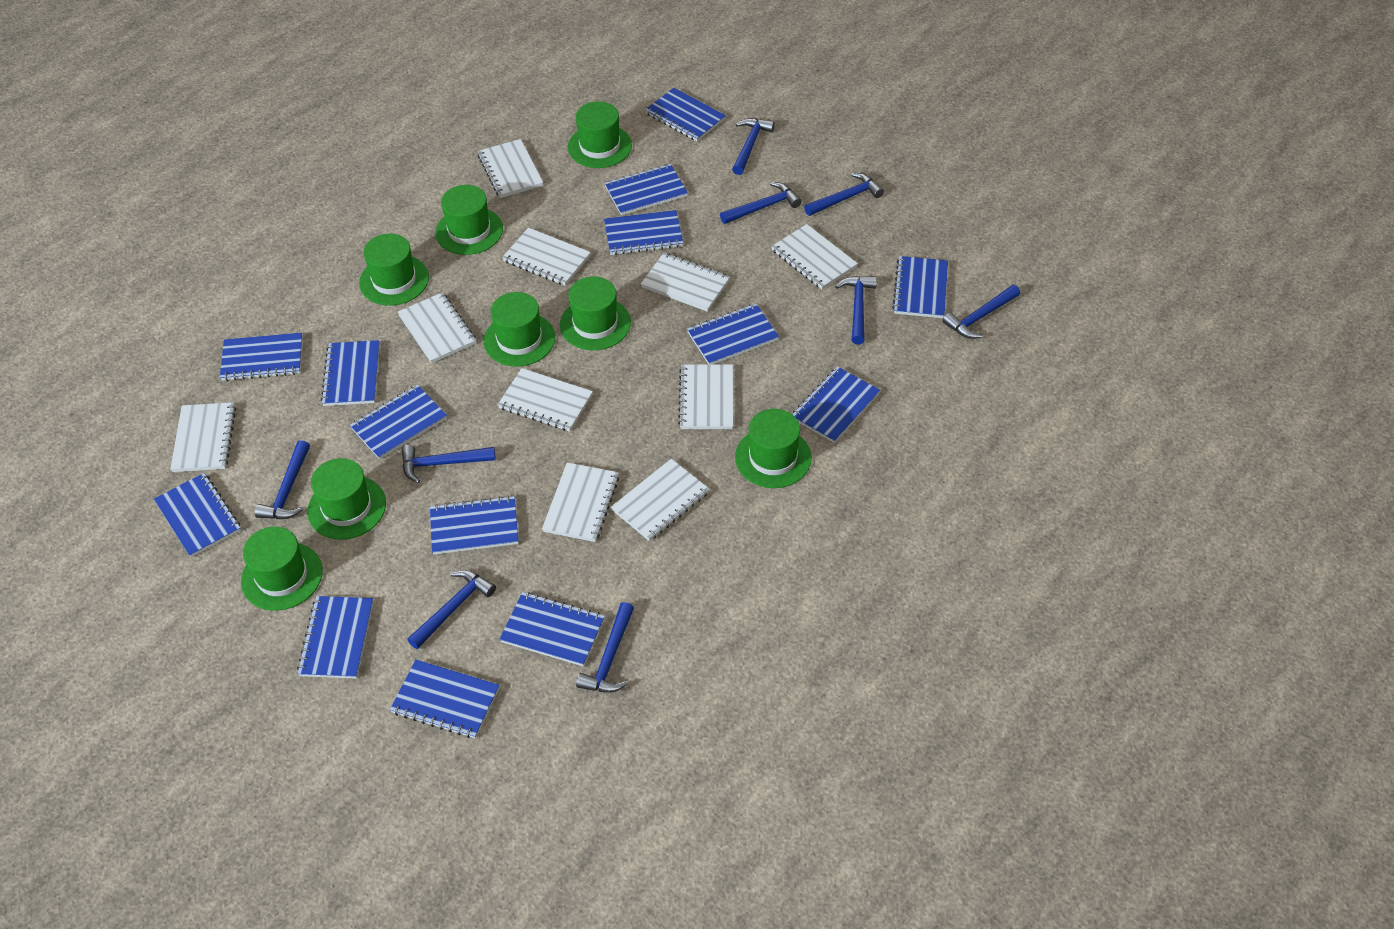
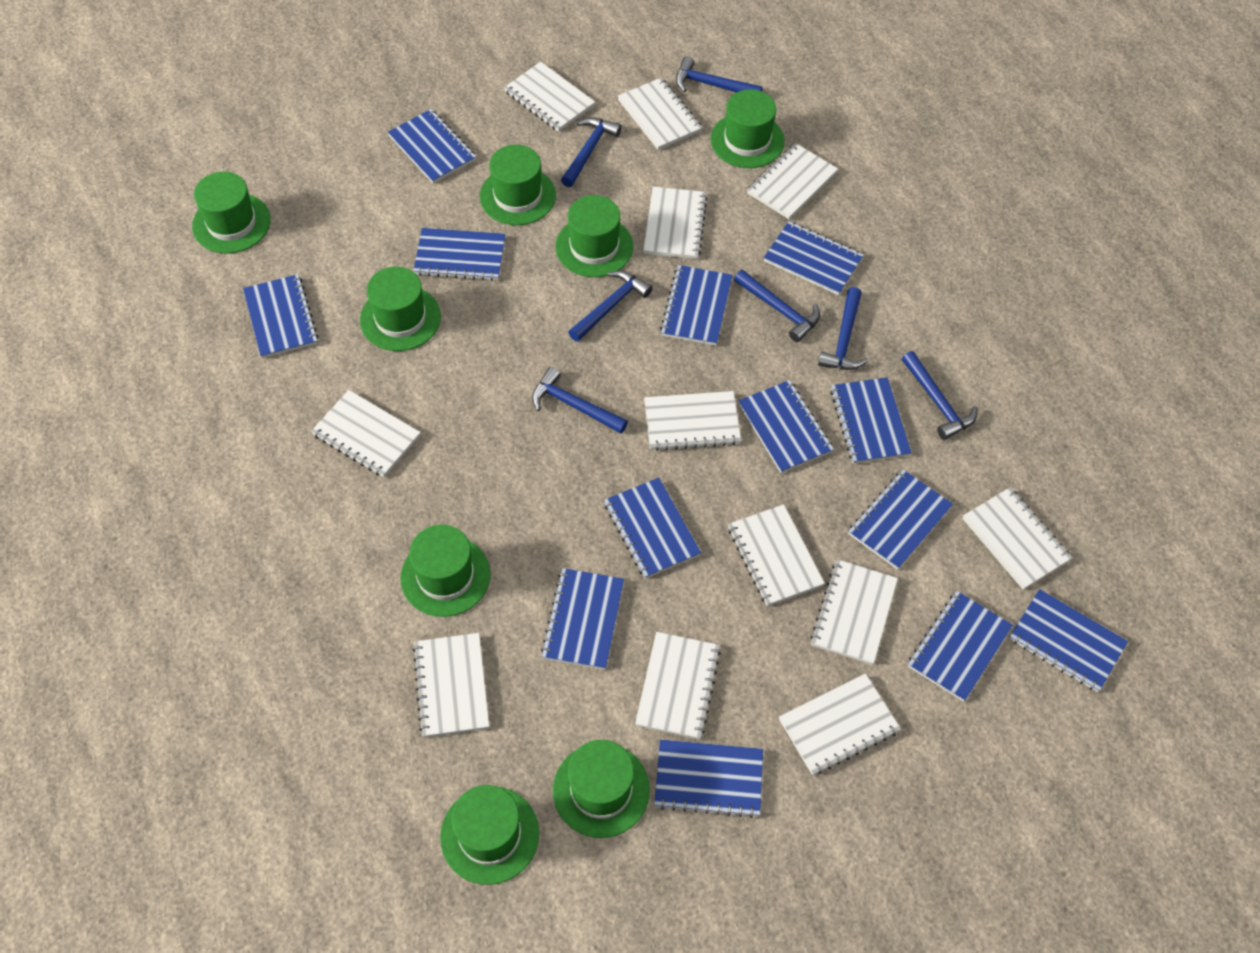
blue hammer: [255,440,310,519] [402,445,496,483] [407,570,496,649] [576,602,634,693] [720,182,802,224] [732,118,775,175] [804,173,884,216] [835,276,877,344] [942,285,1020,339] = 9 -> [532,367,628,434] [561,117,622,187] [568,270,653,342] [676,56,763,93] [734,270,820,342] [818,287,868,370] [902,351,977,440] = 7
blue notebook: [154,473,241,557] [220,333,303,381] [297,596,373,679] [321,340,380,406] [350,385,447,459] [390,660,499,738] [430,495,519,555] [500,592,605,666] [604,210,683,255] [605,164,688,215] [645,88,726,141] [687,304,779,364] [792,366,880,443] [892,256,948,318] = 14 -> [243,274,319,358] [388,109,476,184] [413,228,505,281] [541,568,624,670] [604,478,701,579] [654,739,763,818] [660,265,733,346] [738,380,834,473] [764,221,864,295] [830,377,912,464] [848,470,953,570] [908,591,1013,702] [1009,589,1128,692] = 13
white notebook: [170,402,236,472] [398,292,476,363] [478,139,543,198] [498,368,593,432] [502,228,591,286] [542,462,619,542] [611,459,710,541] [641,253,730,312] [678,364,733,429] [771,224,858,289] = 10 -> [311,390,421,477] [413,633,489,737] [504,62,595,132] [618,78,702,150] [635,632,721,739] [643,187,708,259] [644,391,741,451] [728,504,825,606] [747,143,838,219] [779,673,901,775] [810,559,898,665] [963,488,1072,590] = 12

